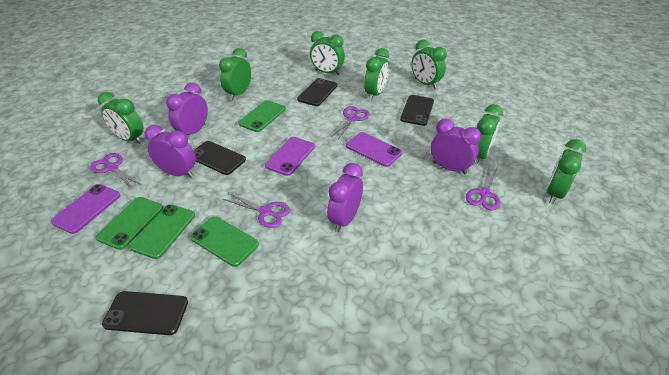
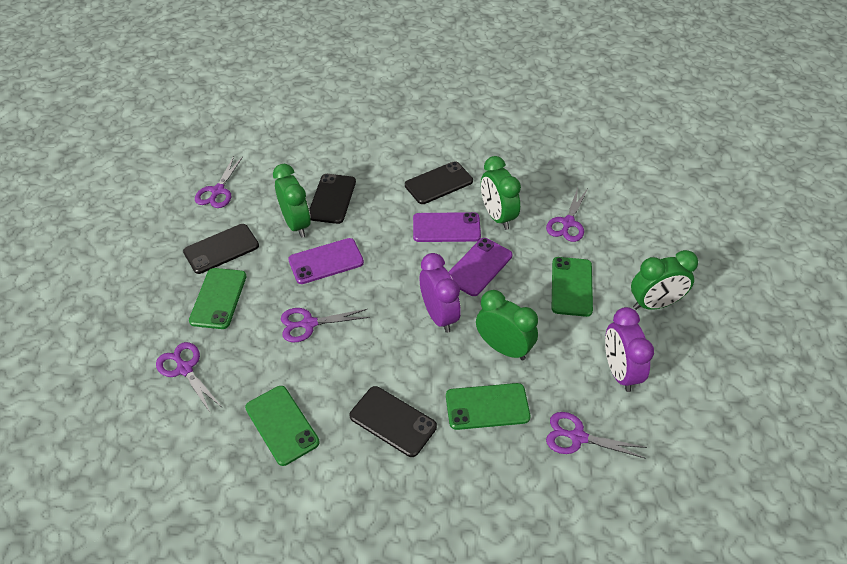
green clock: [98,92,144,144] [219,48,251,100] [310,31,345,75] [364,48,389,100] [411,39,447,89] [474,104,503,165] [546,139,587,204] = 7 -> [273,164,311,238] [476,290,538,360] [481,156,521,230] [631,250,698,310] = 4
purple clock: [145,125,196,178] [166,83,208,135] [327,163,363,232] [431,119,482,175] = 4 -> [420,253,461,333] [605,307,654,392] = 2
purple scissors: [90,153,140,189] [223,192,290,228] [330,106,370,139] [466,167,500,210] = 4 -> [156,342,222,414] [195,156,243,208] [281,308,369,342] [546,188,587,242] [546,412,647,459] = 5

